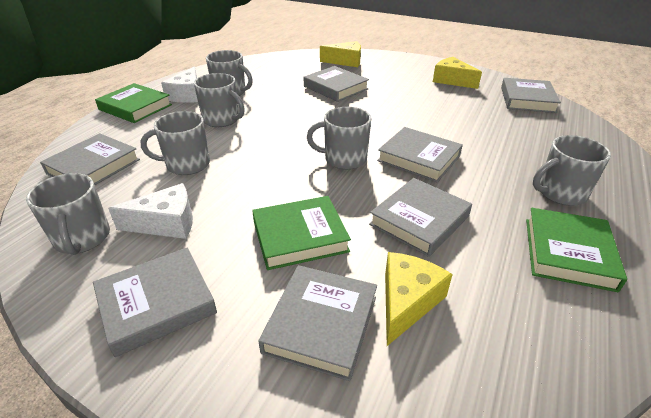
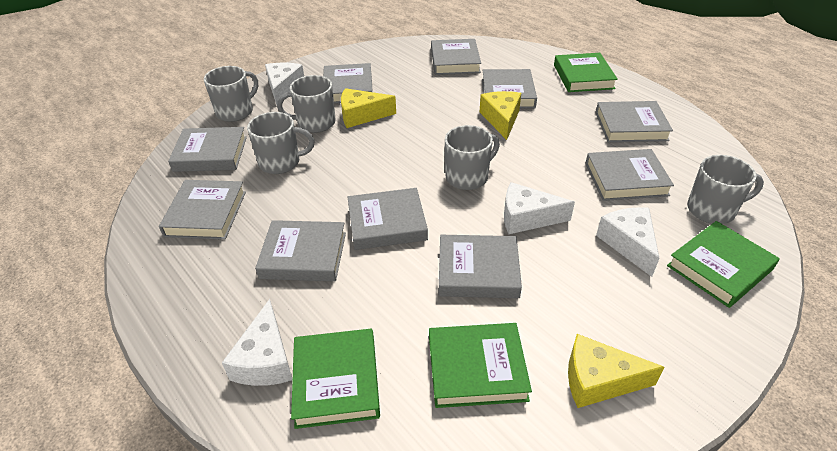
green book: [95,83,172,123] [252,196,351,270] [526,208,627,292] = 3 -> [291,329,380,429] [429,323,532,408] [554,53,618,92] [667,221,780,308] = 4
grey book: [40,133,140,185] [93,247,217,357] [258,265,377,381] [304,66,369,102] [369,178,472,257] [377,127,463,182] [501,78,561,113] = 7 -> [159,180,246,240] [168,127,247,172] [255,220,346,281] [323,63,373,103] [348,188,428,250] [431,39,481,75] [439,235,522,298] [482,69,537,108] [585,149,674,201] [595,101,673,142] = 10
grey mug: [26,173,110,255] [141,111,210,175] [194,73,245,127] [206,50,253,96] [307,107,371,170] [533,135,611,206] = 6 -> [204,66,258,122] [247,112,315,174] [277,75,336,133] [445,125,500,190] [687,155,764,224] = 5
white cheese: [108,183,193,239] [161,66,198,103] = 2 -> [222,299,293,386] [265,63,304,105] [504,182,575,234] [596,207,659,277] = 4

